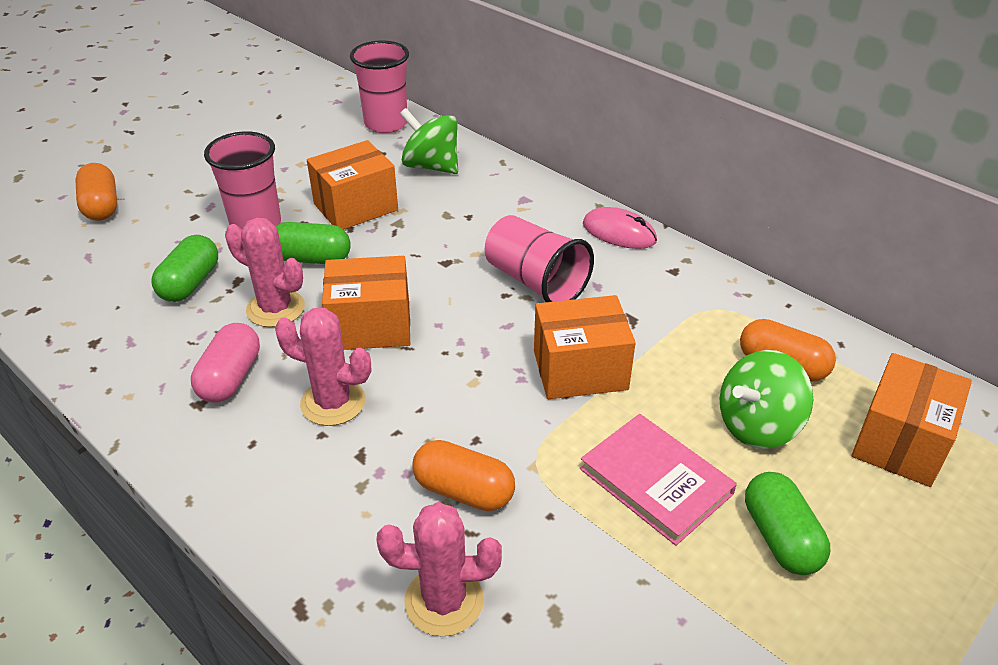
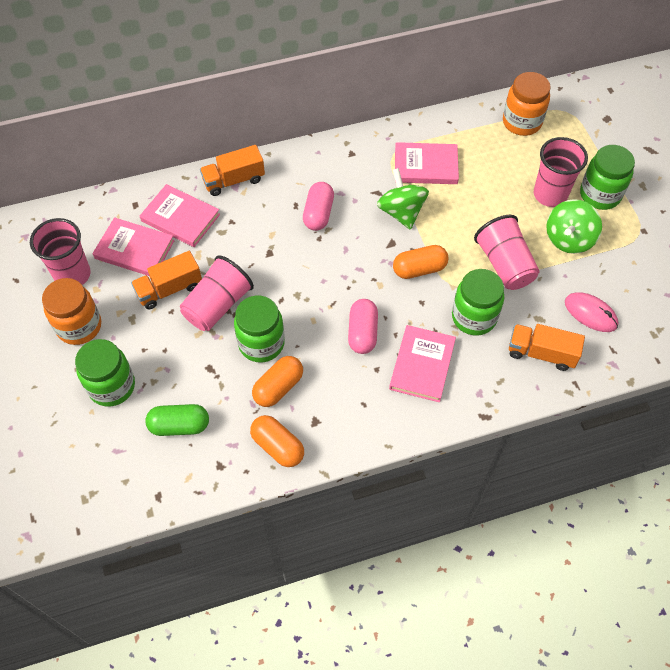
green capsule: [151,235,218,302] [275,222,351,264] [745,472,830,575] = 3 -> [146,404,209,436] = 1
green jar: none = 0 -> [75,339,135,407] [234,296,285,362] [452,269,504,335] [580,145,635,210] = 4
orange box: [307,140,398,230] [322,256,410,350] [534,295,636,399] [852,353,972,487] = 4 -> none = 0
orange jar: none = 0 -> [42,278,101,345] [503,72,551,136] = 2
orange truck: none = 0 -> [131,251,202,309] [200,145,265,196] [509,324,585,371] = 3
pink book: [580,414,737,546] = 1 -> [92,217,175,276] [140,184,220,247] [389,325,456,402] [395,142,459,184] = 4
pink cactus: [225,218,305,327] [275,308,371,426] [376,502,502,637] = 3 -> none = 0
pink capsule: [191,323,260,402] = 1 -> [303,182,334,231] [348,299,378,354] = 2
pink cup: [204,131,281,230] [350,41,409,133] [485,215,594,302] = 3 -> [30,218,91,285] [180,255,254,331] [474,215,540,290] [534,137,588,207] = 4

